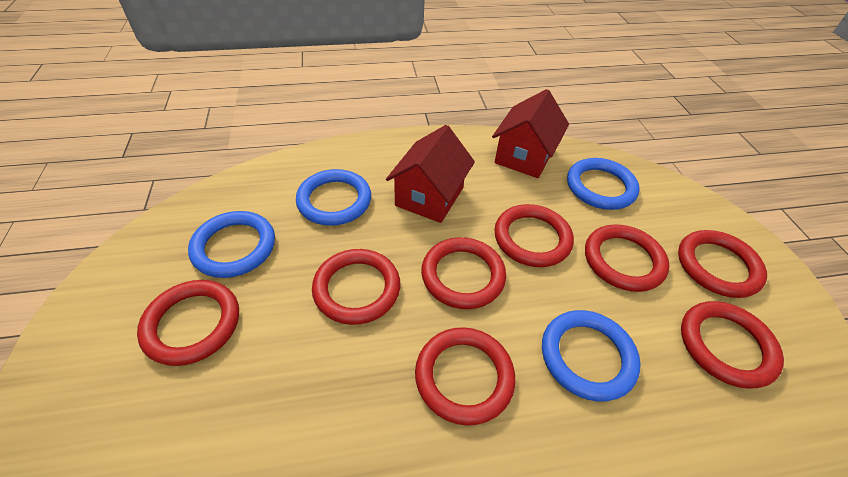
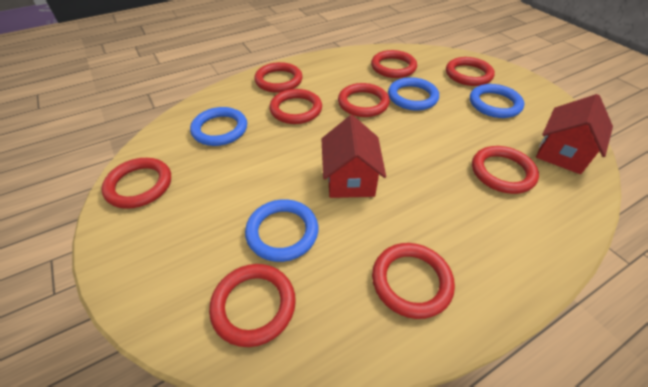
red ring: [137,280,239,366] [312,249,401,325] [415,327,515,426] [421,237,506,309] [494,204,574,267] [585,224,669,292] [678,230,767,298] [681,301,784,389] = 8 -> [101,158,171,209] [209,264,296,347] [254,62,303,93] [269,89,322,124] [338,83,390,117] [371,50,417,78] [372,243,455,319] [446,57,495,86] [472,146,539,194] = 9

